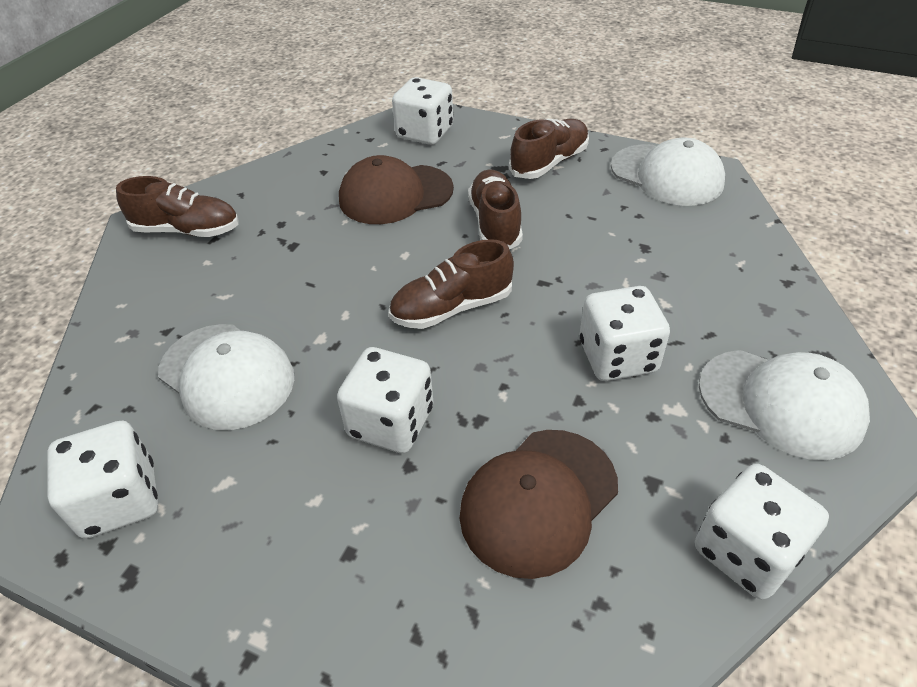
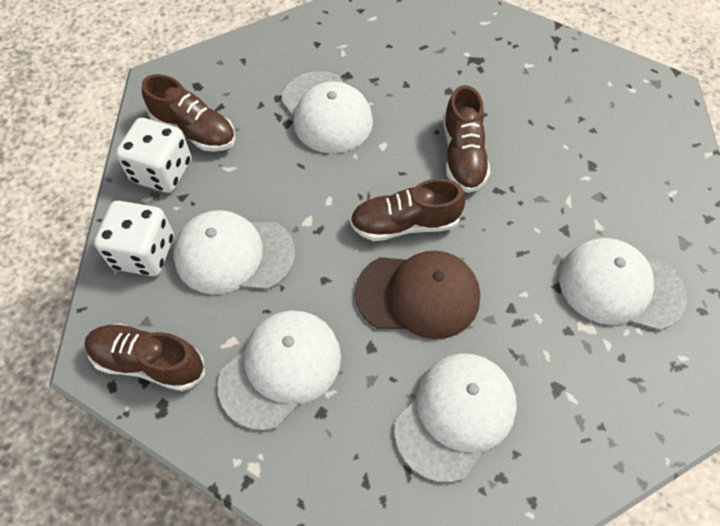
brown cap: [339,155,454,224] [460,430,618,579] = 2 -> [355,251,480,339] = 1
white cap: [158,324,294,430] [611,138,725,206] [699,350,870,460] = 3 -> [173,210,295,295] [218,310,341,431] [281,71,373,153] [394,353,517,482] [559,238,687,331] = 5
white dice: [48,421,158,539] [337,347,433,453] [392,77,453,145] [580,286,670,381] [695,464,829,600] = 5 -> [94,201,174,276] [116,118,192,193] = 2

